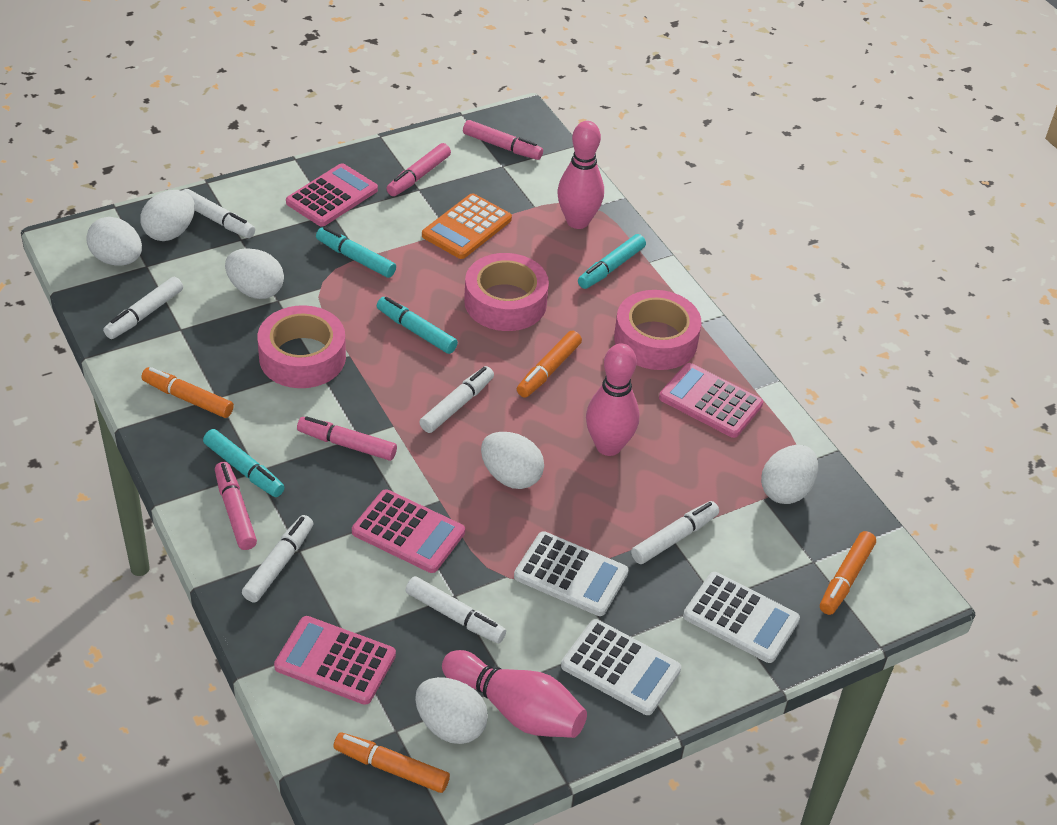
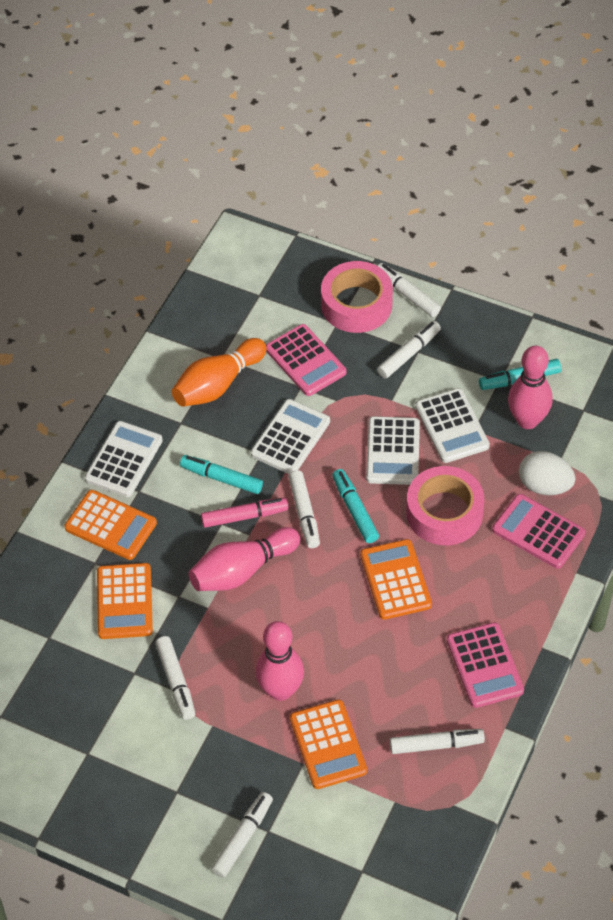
orange bowling pin: none = 0 -> [172,338,266,407] = 1
orange calculator: [422,193,512,259] = 1 -> [64,490,157,560] [97,563,153,639] [290,700,367,789] [360,539,432,620] = 4
orange marker: [141,367,234,418] [333,733,450,793] [517,331,582,398] [820,531,876,615] = 4 -> none = 0
pink calculator: [274,616,396,705] [286,163,378,226] [352,489,465,573] [659,363,763,438] = 4 -> [266,324,346,396] [447,622,524,708] [492,494,585,569] = 3
pink marker: [215,462,257,550] [297,416,397,461] [386,143,451,196] [463,120,543,160] = 4 -> [201,498,289,528] = 1
pink tape: [257,305,346,388] [464,253,549,331] [614,290,701,370] = 3 -> [321,261,393,333] [406,466,484,545] = 2
turquoise marker: [203,429,285,497] [316,227,396,278] [377,297,458,354] [578,234,646,289] = 4 -> [180,455,263,494] [332,469,379,543] [479,359,561,390] = 3
white calculator: [514,531,628,616] [561,619,681,715] [683,572,800,663] = 3 -> [85,421,163,497] [251,399,330,474] [366,416,420,485] [415,388,490,463] = 4
white egg: [86,217,142,266] [140,190,195,241] [225,248,284,299] [415,677,488,744] [481,432,544,489] [761,445,818,504] = 6 -> [519,451,575,495] = 1

